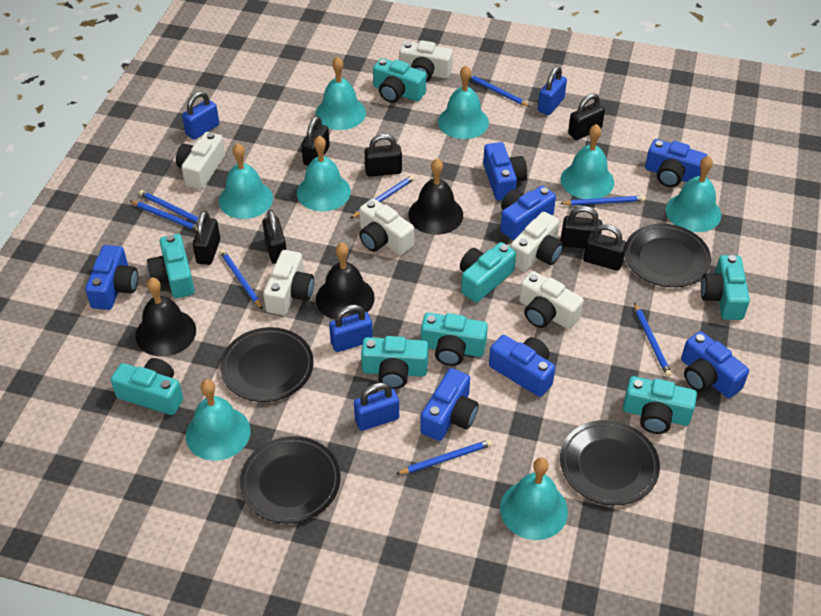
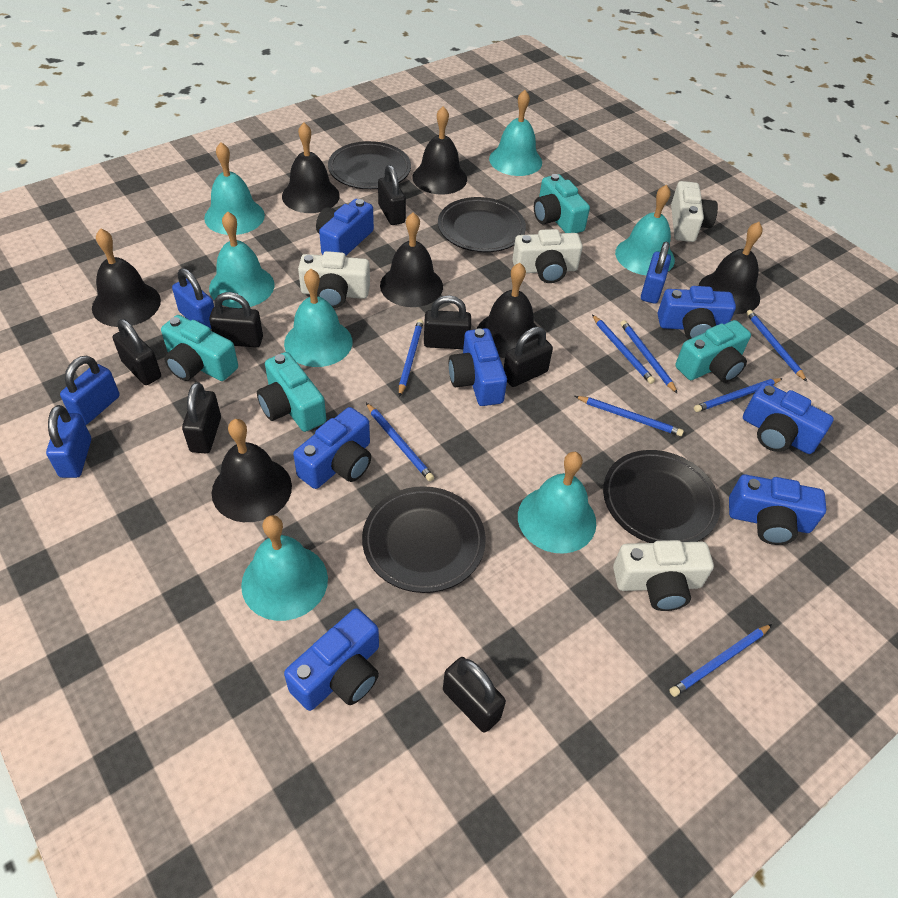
black bell: [136,278,196,357] [316,243,375,320] [408,158,463,235] = 3 -> [92,228,161,327] [212,419,292,522] [282,123,340,213] [380,212,443,307] [412,106,467,195] [477,263,539,358] [699,222,762,314] = 7
turquoise bell: [186,379,251,461] [219,143,273,219] [297,136,351,211] [315,57,366,130] [438,65,489,139] [500,458,568,540] [561,124,614,199] [666,156,721,232] = 8 -> [204,142,265,235] [209,211,274,308] [241,515,328,621] [284,269,352,367] [489,90,542,176] [518,452,596,554] [615,184,675,275] = 7
turquoise camera: [111,358,183,415] [147,234,195,298] [361,336,428,389] [373,58,426,103] [421,313,488,366] [460,242,516,303] [623,376,697,434] [701,255,750,320] = 8 -> [161,315,238,381] [257,352,326,432] [534,174,590,233] [675,320,751,383] = 4
white camera: [176,132,225,190] [263,250,314,315] [359,199,414,255] [399,40,453,82] [510,212,564,272] [519,271,584,329] = 6 -> [298,251,370,308] [512,229,583,283] [613,540,714,611] [671,181,718,242] = 4

